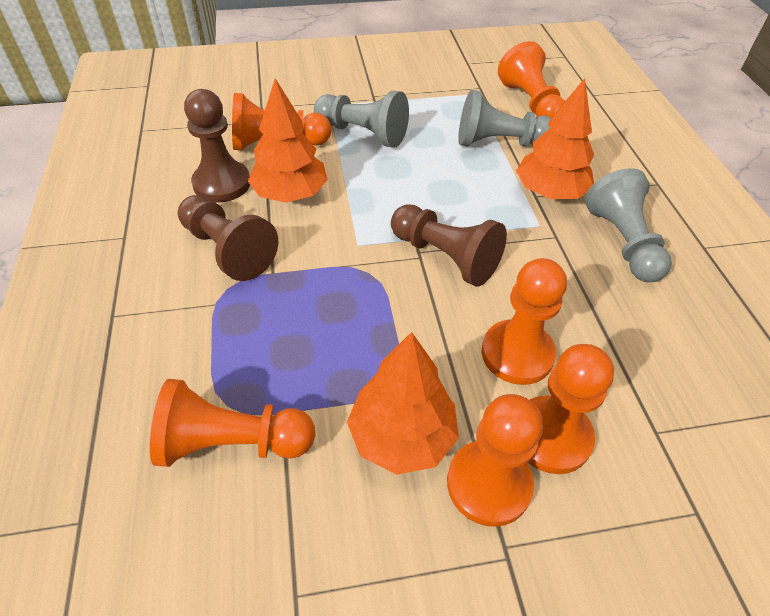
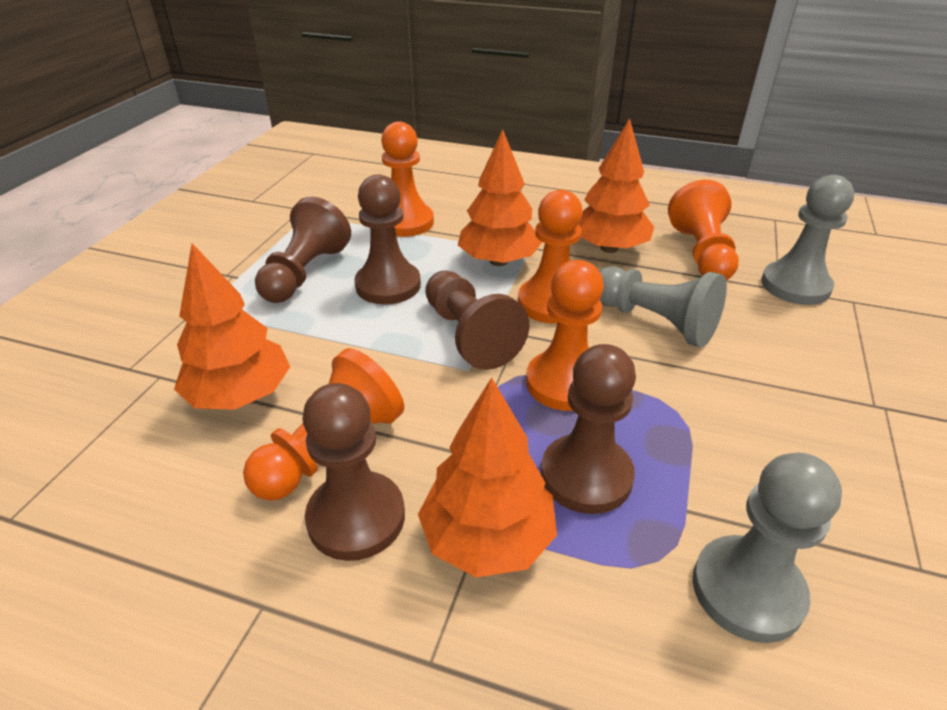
brown pawn: [178,195,278,281] [184,89,250,202] [391,204,507,287] = 3 -> [255,197,351,303] [303,383,405,561] [354,174,421,304] [425,271,530,370] [541,344,636,514] = 5
orange pawn: [150,379,315,467] [232,93,332,151] [447,394,543,527] [482,258,567,385] [498,41,565,118] [528,344,614,474] = 6 -> [243,348,404,501] [381,121,434,237] [518,190,583,324] [526,260,604,411] [668,180,739,280] = 5
orange tree: [248,78,328,203] [347,332,459,475] [516,78,594,199] = 3 -> [174,243,290,410] [418,378,557,578] [458,129,542,266] [578,118,654,253] = 4

